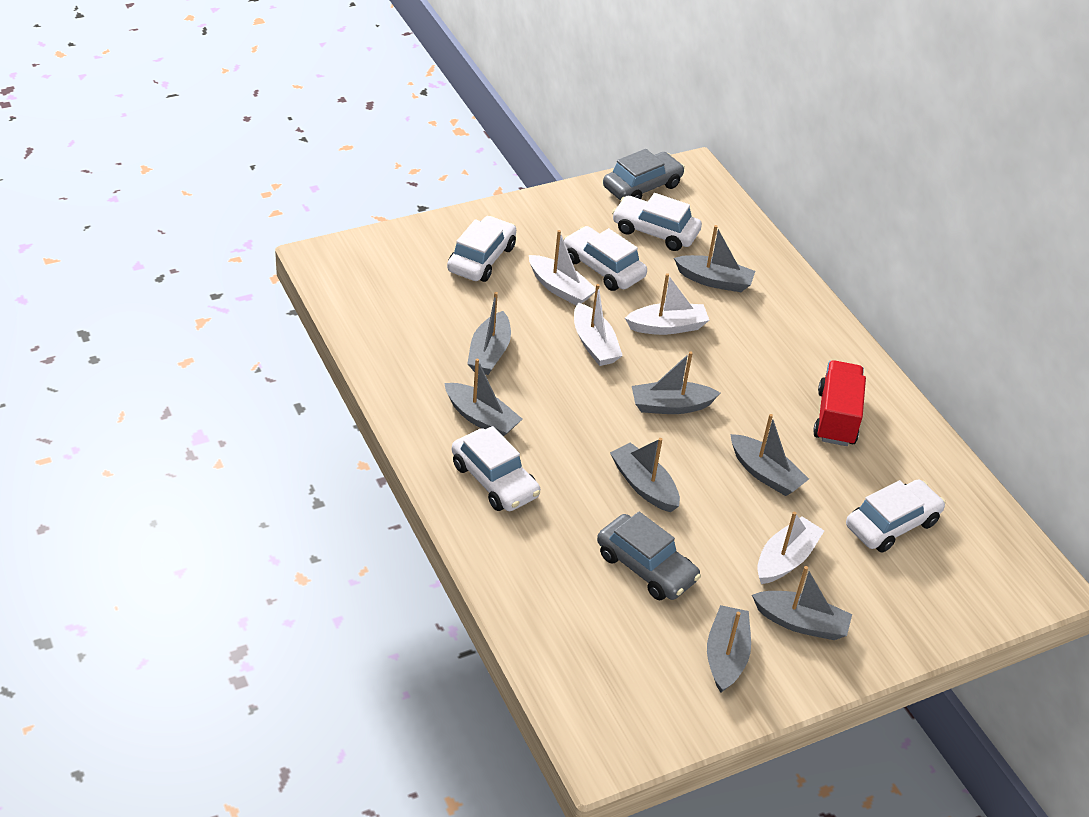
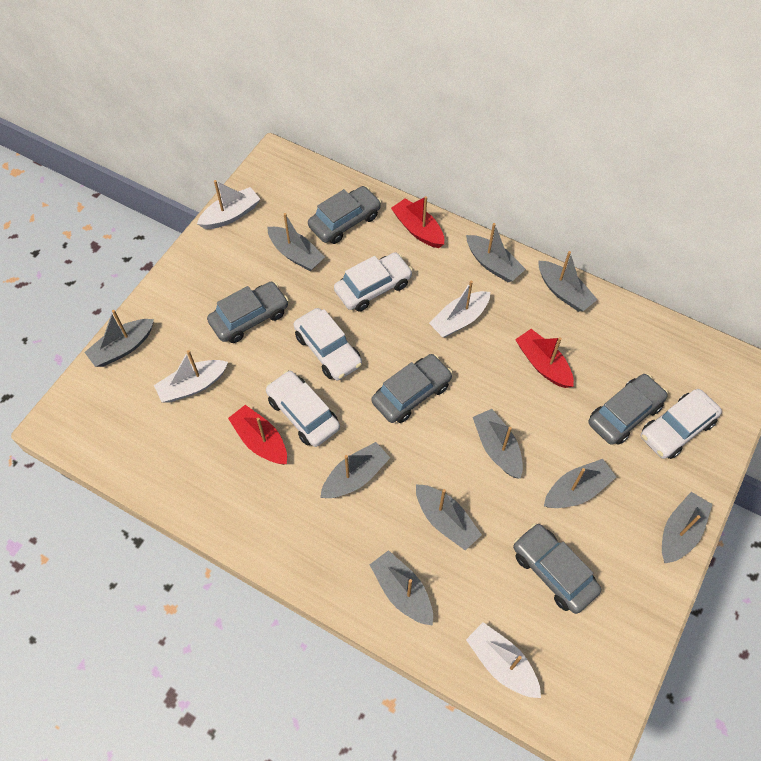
grey boat: [444,358,522,437] [467,292,511,375] [610,438,680,512] [632,351,720,414] [674,225,755,292] [707,605,751,693] [730,414,809,496] [752,566,852,640] = 8 -> [84,310,154,367] [268,213,325,271] [320,442,390,498] [370,550,433,626] [416,484,482,550] [466,223,526,282] [473,409,523,479] [538,251,598,312] [544,459,616,508] [662,492,713,563] = 10
grey car: [597,512,701,600] [603,149,685,200] = 2 -> [207,282,289,343] [308,186,381,244] [371,354,453,423] [513,523,601,614] [588,374,668,445] = 5
red boat: none = 0 -> [228,405,287,465] [391,196,444,248] [515,329,574,388] = 3
red truck: [813,360,866,446] = 1 -> none = 0
white car: [447,216,516,282] [452,426,540,511] [563,226,647,291] [612,193,702,251] [846,480,945,552] = 5 -> [266,370,340,447] [294,308,362,380] [334,252,413,312] [641,389,722,459] = 4

